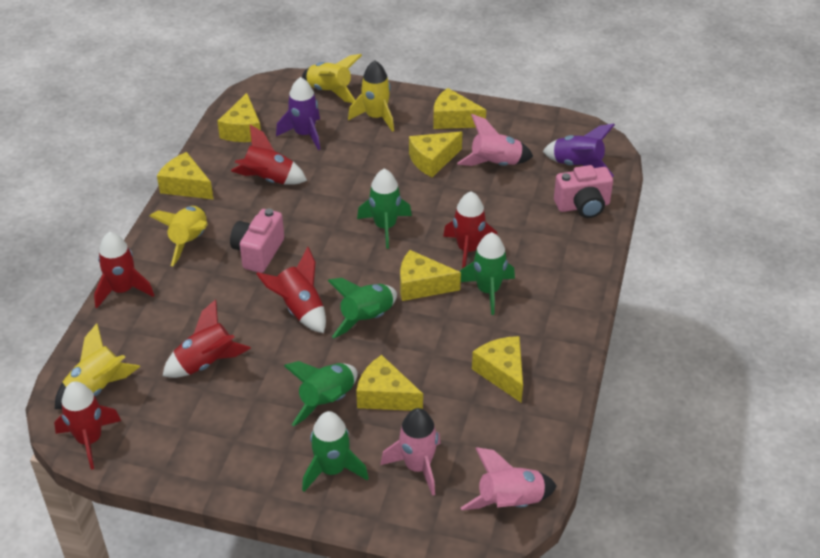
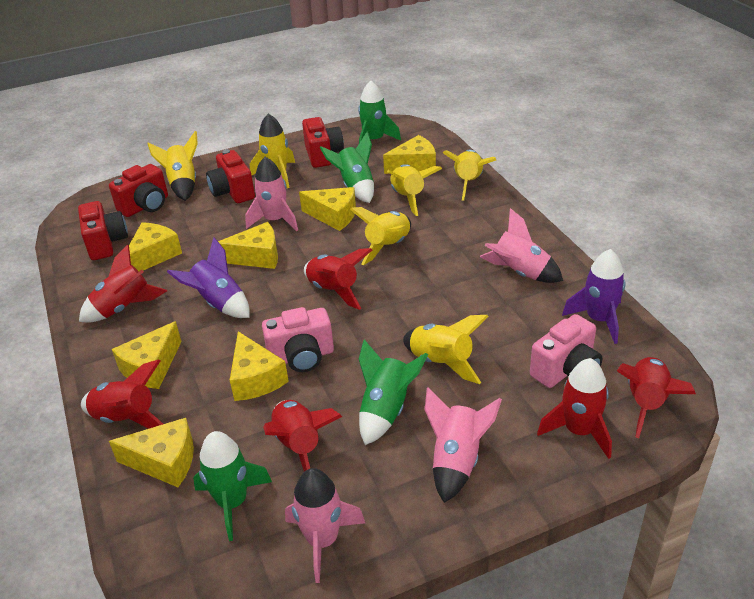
green rocket: [284,361,358,426] [302,411,369,492] [327,278,397,338] [357,169,412,249] [460,232,515,315] = 5 -> [193,431,272,541] [320,132,374,203] [358,81,401,143] [359,339,428,445] = 4
pink rocket: [380,408,440,496] [457,114,533,166] [461,447,557,510] = 3 -> [245,157,298,231] [285,468,365,583] [424,388,502,503] [480,208,563,283] = 4
red camera: none = 0 -> [78,201,128,260] [109,164,168,217] [206,149,255,203] [302,117,344,168] = 4
yellow rocket: [55,323,140,409] [150,206,208,266] [302,54,362,103] [348,60,394,132] = 4 -> [147,131,198,201] [250,114,295,188] [350,207,411,265] [387,164,442,216] [403,315,489,384] [443,150,496,201] = 6

